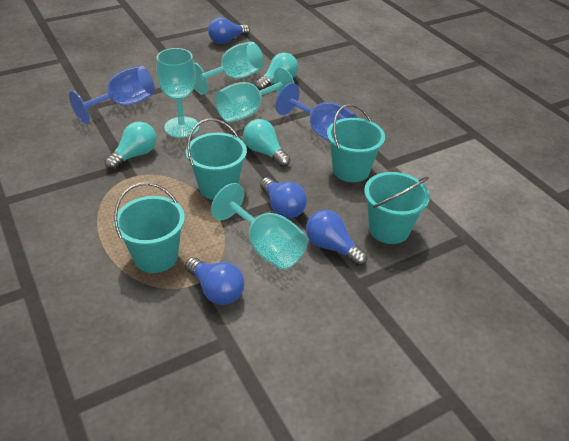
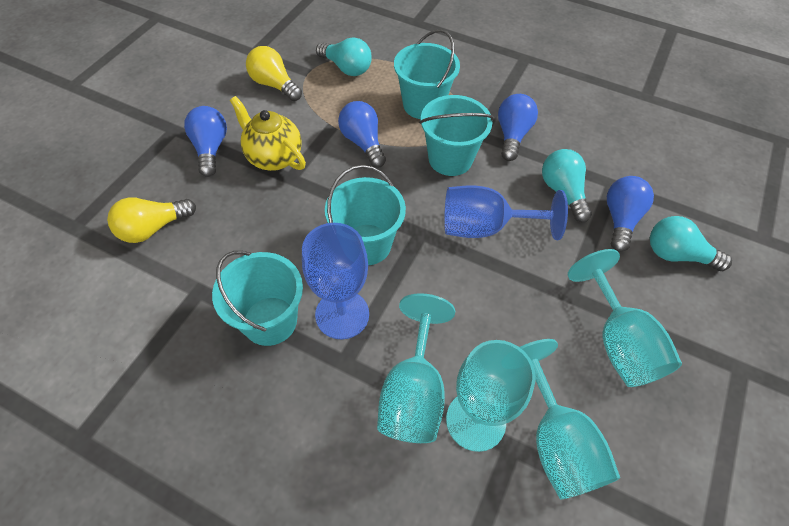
yellow light bulb: none = 0 -> [107,197,196,243] [246,46,302,101] = 2
yellow teapot: none = 0 -> [230,96,306,171] = 1

